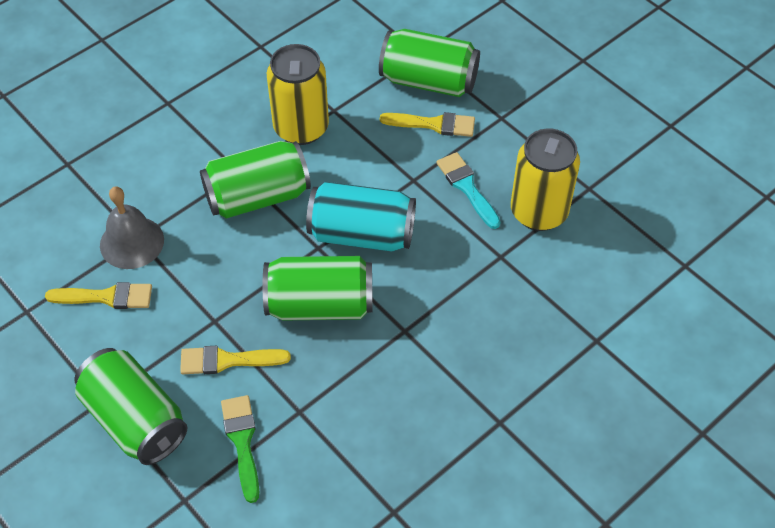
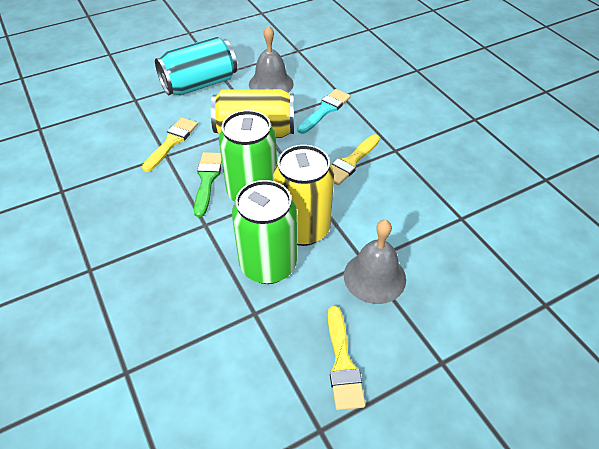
green can: [74,348,187,465] [200,141,311,219] [263,256,373,321] [379,29,480,97] = 4 -> [219,110,277,202] [232,180,297,284] = 2
grey bell: [100,186,164,269] = 1 -> [249,25,294,93] [344,220,406,304] = 2

